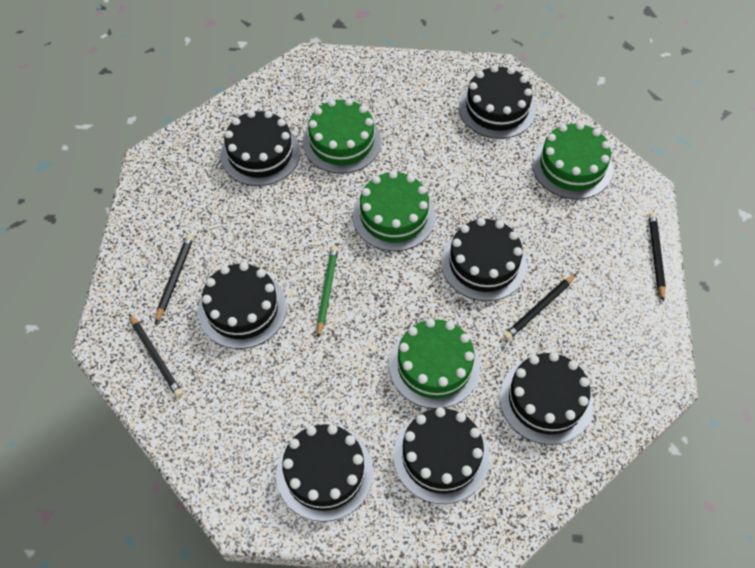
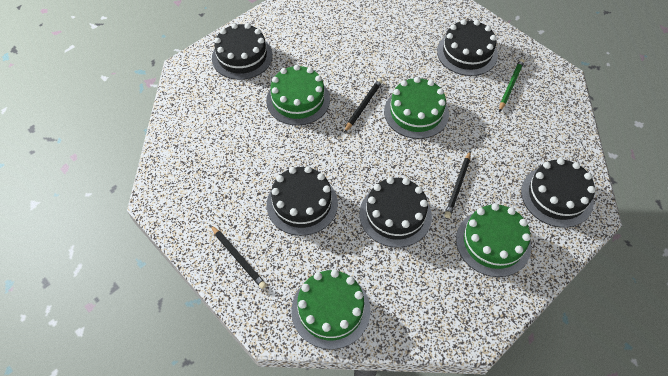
black cake: [198,262,287,349] [221,110,300,186] [276,424,373,522] [393,407,490,504] [441,218,527,301] [459,65,536,139] [499,352,593,445] = 7 -> [212,23,273,80] [267,166,338,236] [360,177,432,248] [437,19,498,76] [521,158,595,228] = 5
black pencil: [129,314,183,398] [155,234,194,324] [503,273,577,340] [649,212,666,302] = 4 -> [210,225,267,289] [344,78,383,133] [444,151,471,218] = 3

